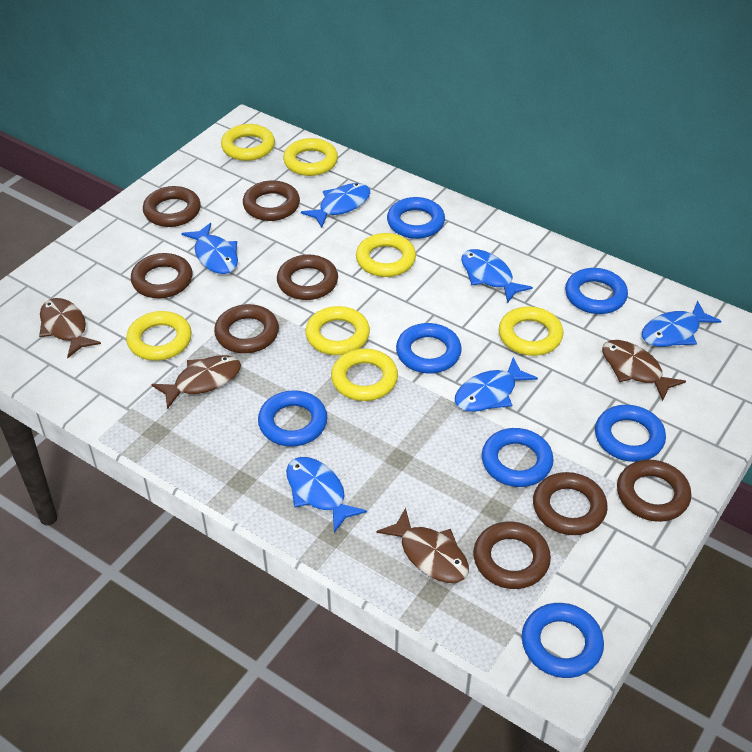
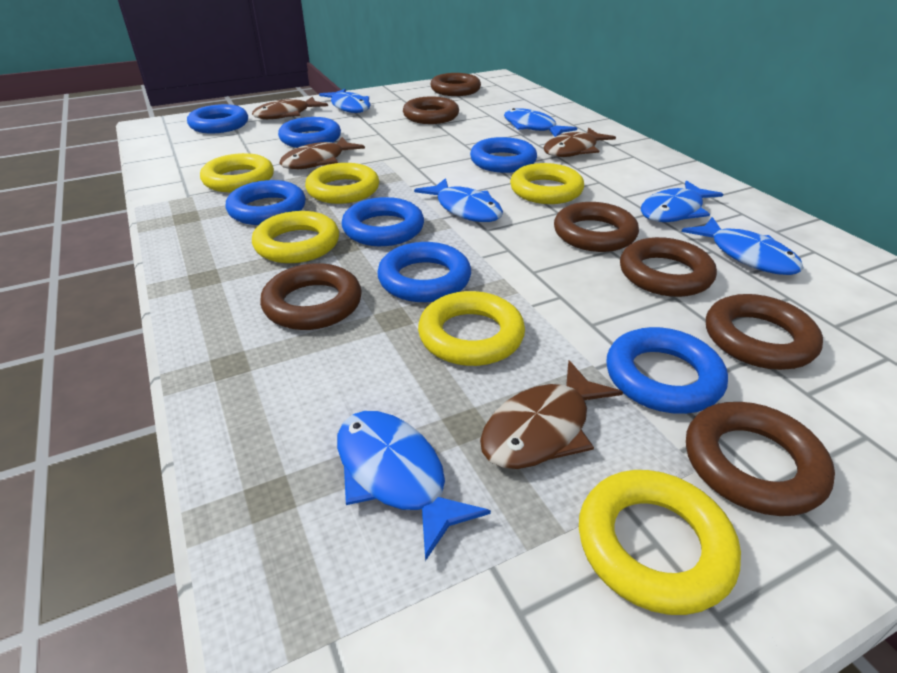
brown ring: [131,253,192,298] [143,186,201,227] [214,304,279,353] [243,180,300,221] [277,255,338,300] [473,521,551,589] [533,472,608,535] [617,460,691,522] = 8 -> [260,263,362,330] [403,96,459,124] [430,73,481,96] [554,202,639,252] [620,237,717,297] [686,402,835,516] [706,294,823,370] = 7
yellow ring: [126,311,192,361] [221,124,275,161] [283,138,338,176] [305,306,370,355] [331,349,398,401] [356,233,416,277] [499,306,563,356] = 7 -> [200,153,274,192] [252,211,339,263] [305,163,379,204] [418,291,525,366] [510,163,584,204] [579,470,741,615] = 6

